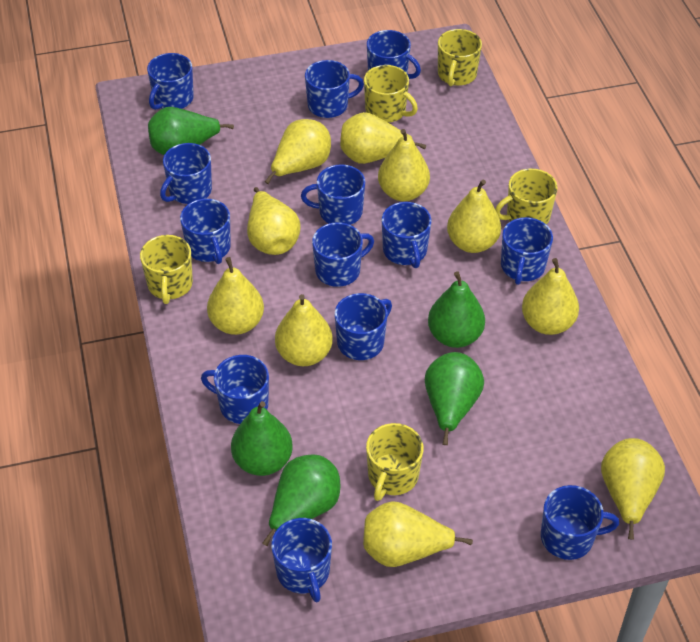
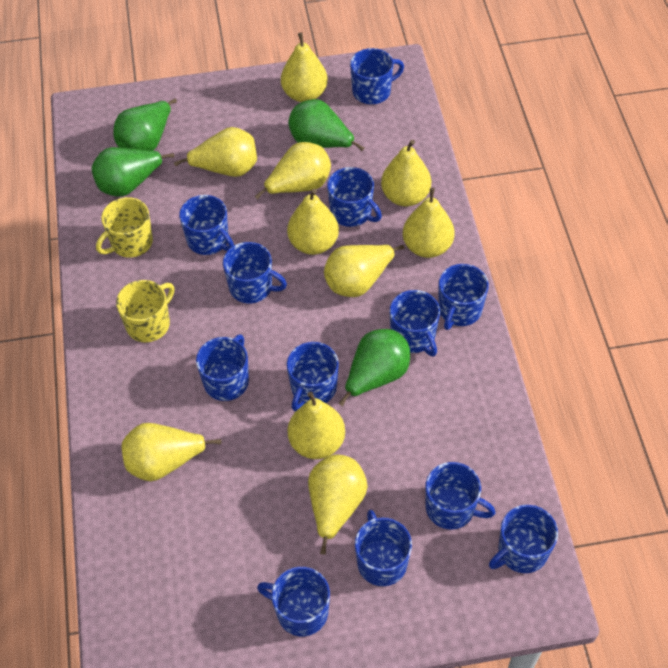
blue mug: [147,53,194,110] [160,143,212,204] [180,199,231,264] [201,355,269,424] [271,518,332,602] [301,164,365,225] [305,60,364,118] [312,222,374,287] [335,293,392,360] [367,30,421,79] [382,202,431,268] [501,217,553,285] [541,485,619,560] = 13 -> [179,195,234,255] [196,334,249,401] [223,242,287,303] [257,567,330,636] [287,342,339,411] [327,167,382,227] [350,48,404,104] [355,510,412,586] [390,290,440,356] [425,462,496,530] [438,264,489,330] [489,505,558,573] = 12
green pear: [148,107,234,155] [231,401,293,476] [262,454,341,546] [425,352,484,445] [428,271,485,348] = 5 -> [92,147,174,197] [113,98,177,151] [288,99,364,151] [338,329,410,406] = 4
yellow mug: [140,235,193,304] [364,65,418,123] [366,423,424,501] [438,29,482,86] [495,168,558,225] = 5 -> [96,197,153,258] [116,280,175,342] = 2

